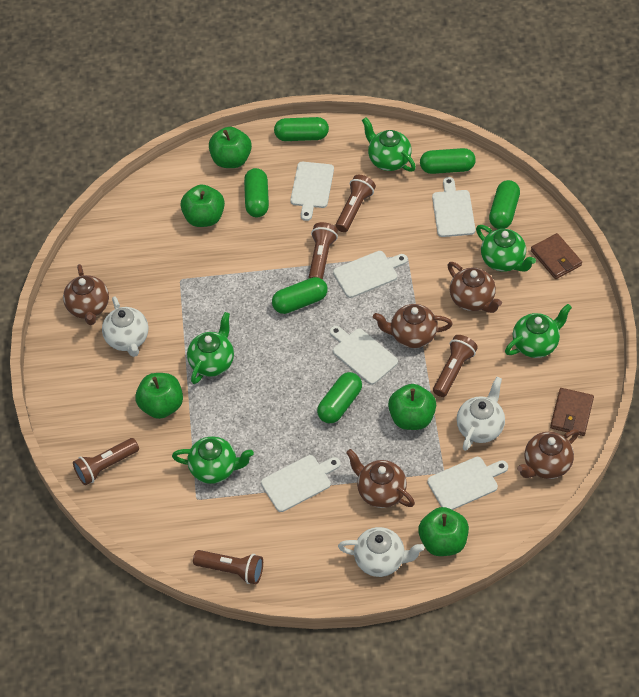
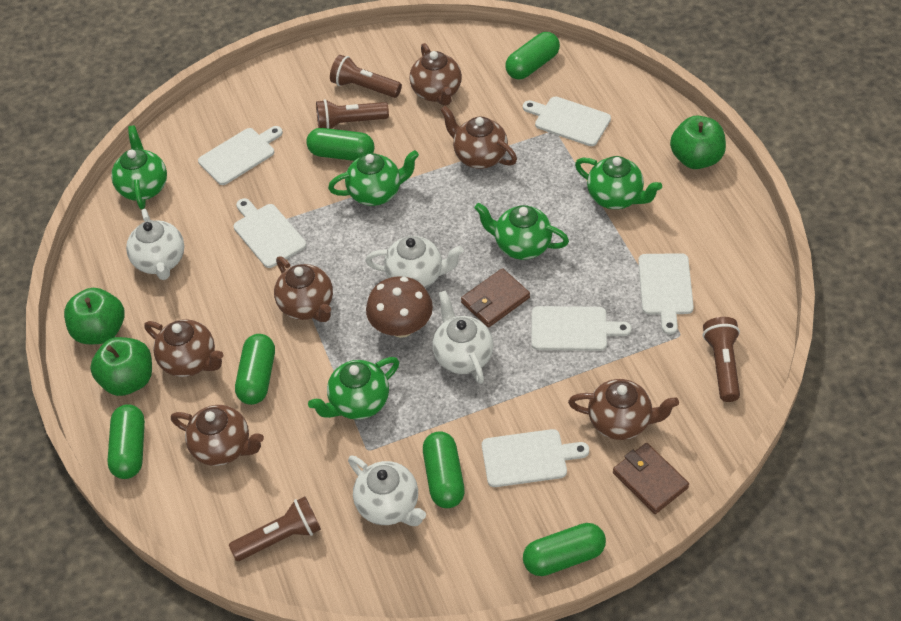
brown flashlight: [73,438,139,485] [193,550,263,584] [309,222,338,279] [335,175,376,232] [433,335,478,397] = 5 -> [229,496,321,561] [316,99,389,129] [330,55,402,98] [703,317,740,402] = 4
brown mushroom: none = 0 -> [366,276,433,338] = 1
brown teapot: [63,264,109,325] [346,449,415,508] [373,304,452,348] [447,262,502,313] [517,429,579,479] = 5 -> [144,319,223,377] [171,405,264,466] [274,256,333,322] [410,43,462,106] [440,106,517,169] [568,379,679,440] = 6
green apple: [135,373,183,419] [180,185,225,227] [209,127,252,168] [388,384,436,430] [418,507,469,556] = 5 -> [64,288,124,344] [90,337,152,396] [670,116,726,169] = 3
white teapot: [102,296,148,357] [338,527,425,577] [457,377,505,451] = 3 -> [126,209,184,280] [348,456,426,526] [366,236,464,288] [432,290,493,384] = 4

